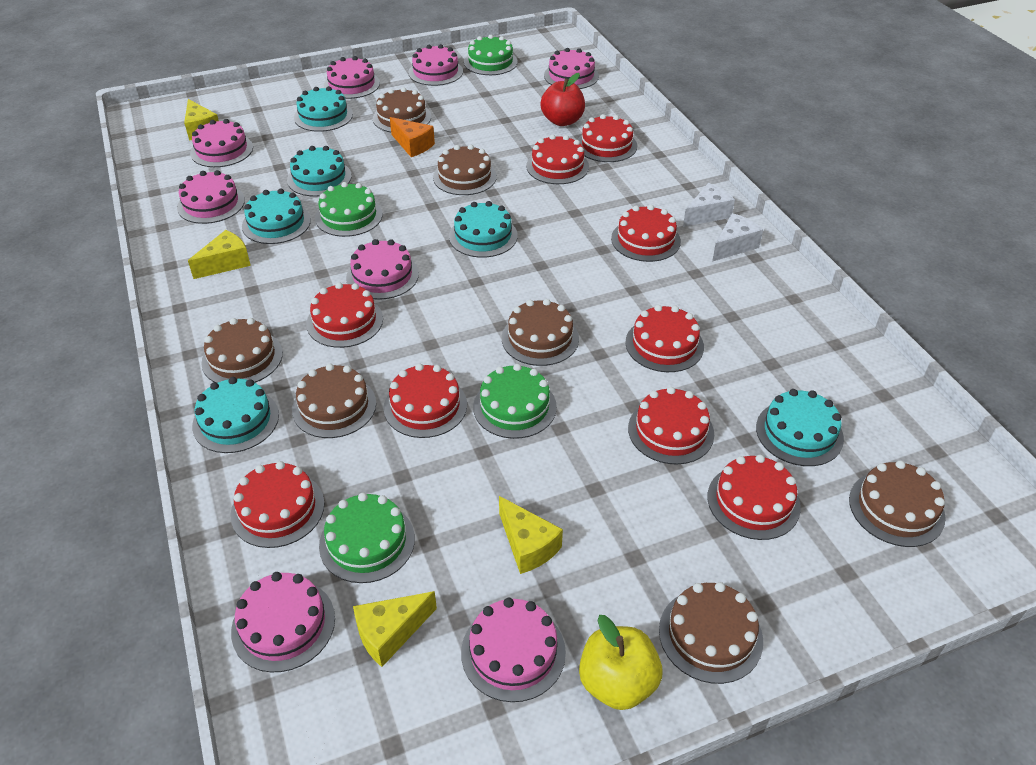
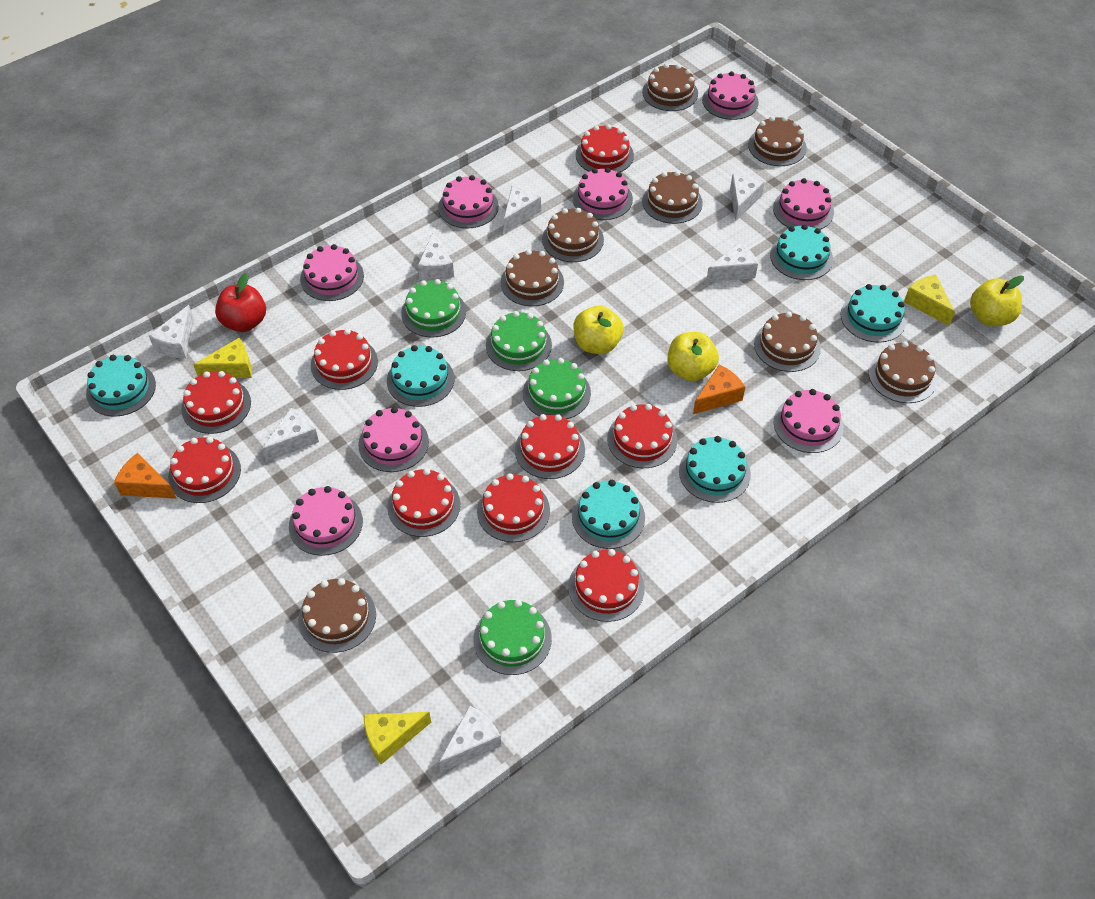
brown cake: [201,318,283,383] [292,364,376,438] [373,88,431,132] [433,145,497,195] [502,299,579,366] [659,582,763,684] [849,460,946,547] = 7 -> [298,578,376,653] [501,249,564,306] [542,208,604,262] [642,63,698,111] [642,171,703,224] [748,116,806,166] [754,312,821,372] [869,341,937,403] = 8
orange cheese: [390,117,435,157] = 1 -> [114,453,177,499] [693,364,745,414] = 2
white cheese: [683,183,735,227] [712,213,763,262] = 2 -> [148,305,194,358] [262,408,319,462] [418,230,454,280] [439,705,501,772] [504,186,541,234] [706,242,758,282] [730,174,765,221] = 7
yellow apple: [579,615,662,710] = 1 -> [574,305,624,354] [667,332,719,381] [970,275,1024,326] = 3
yellow cheese: [184,99,219,140] [188,230,251,279] [353,591,437,667] [499,496,563,574] = 4 -> [193,338,252,378] [364,712,431,764] [904,275,955,326] = 3

